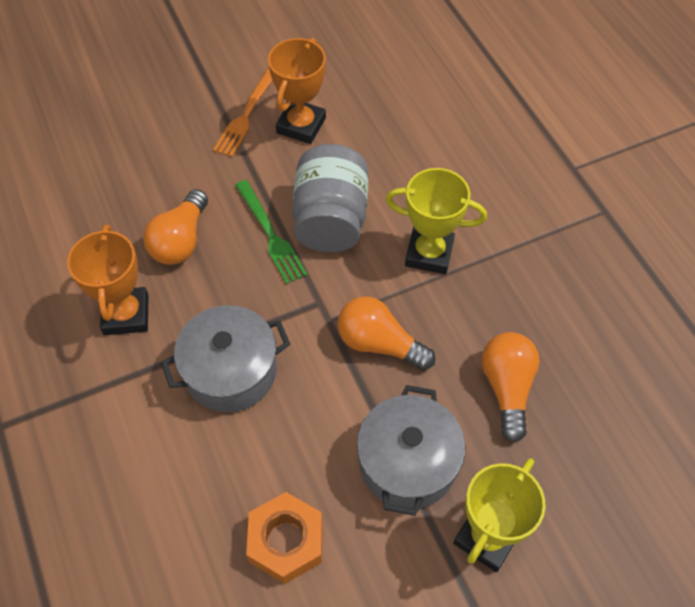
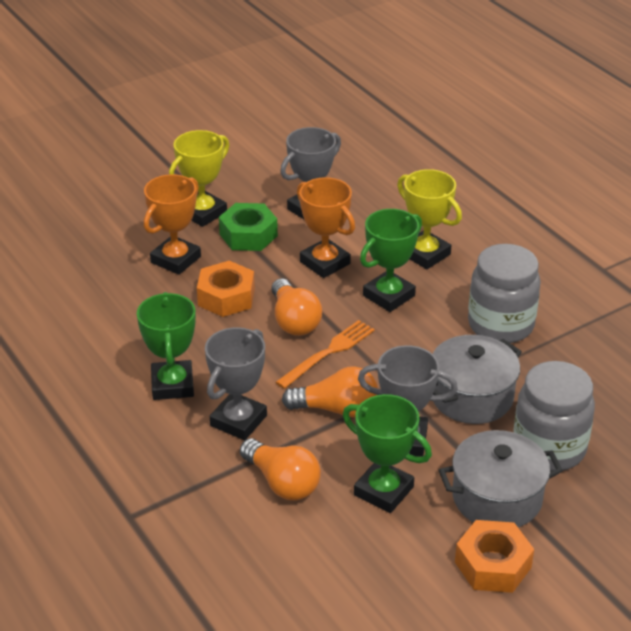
green fork: [235,180,307,284] = 1 -> none = 0
green nut: none = 0 -> [219,203,278,251] = 1
green trophy: none = 0 -> [137,292,196,400] [343,394,432,513] [360,209,422,312] = 3
grey jar: [292,144,368,253] = 1 -> [468,244,541,343] [513,361,595,471] = 2
grey trophy: none = 0 -> [205,327,267,440] [280,127,341,219] [358,345,458,457] = 3
orange nut: [246,492,322,584] = 1 -> [197,261,255,317] [455,520,534,593] = 2

